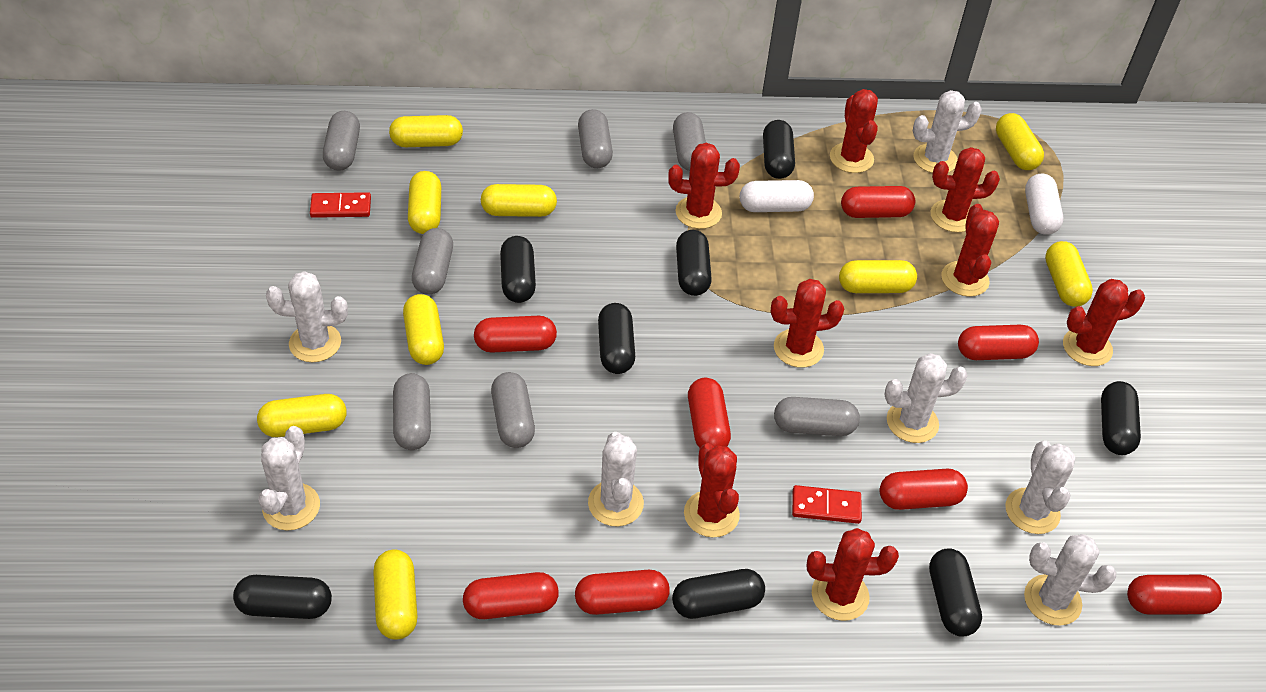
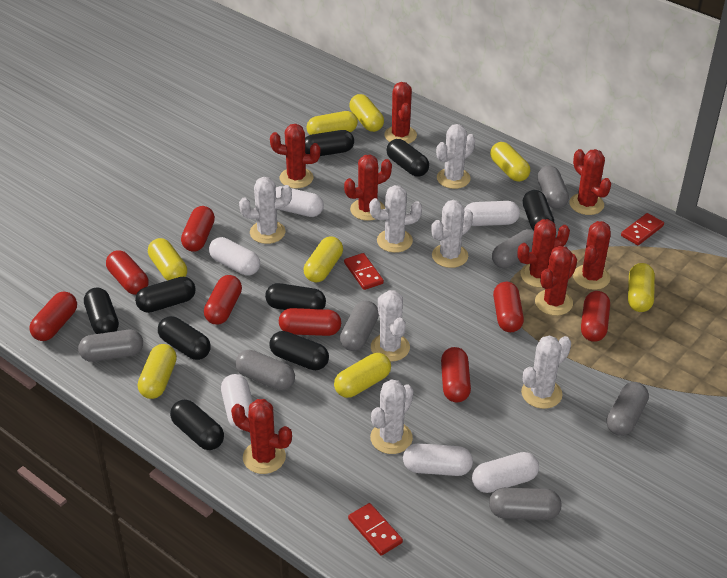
black capsule: [233,575,332,619] [500,236,536,303] [598,303,635,374] [672,569,765,619] [676,230,712,296] [763,120,795,179] [929,548,982,636] [1101,381,1141,455] = 8 -> [84,288,119,334] [135,277,196,313] [158,316,211,360] [170,400,224,450] [265,283,326,310] [269,331,329,370] [305,130,354,156] [386,139,429,177] [523,190,554,230] = 9
red domino: [310,192,371,218] [792,485,862,524] = 2 -> [344,253,384,290] [348,503,403,556] [621,213,664,245] = 3
white capsule: [740,180,814,212] [1025,174,1063,235] = 2 -> [209,237,260,276] [221,374,253,431] [276,186,324,217] [403,443,473,476] [464,201,520,226] [472,452,539,493] = 6
yellow capsule: [257,394,347,437] [373,550,417,640] [389,115,463,147] [403,294,444,365] [408,171,441,234] [481,184,557,217] [839,260,917,293] [996,113,1044,170] [1045,241,1093,307] = 9 -> [138,344,177,399] [148,238,187,281] [304,236,343,282] [306,111,358,135] [334,353,391,398] [349,94,384,132] [490,142,530,182] [628,263,655,312] = 8

